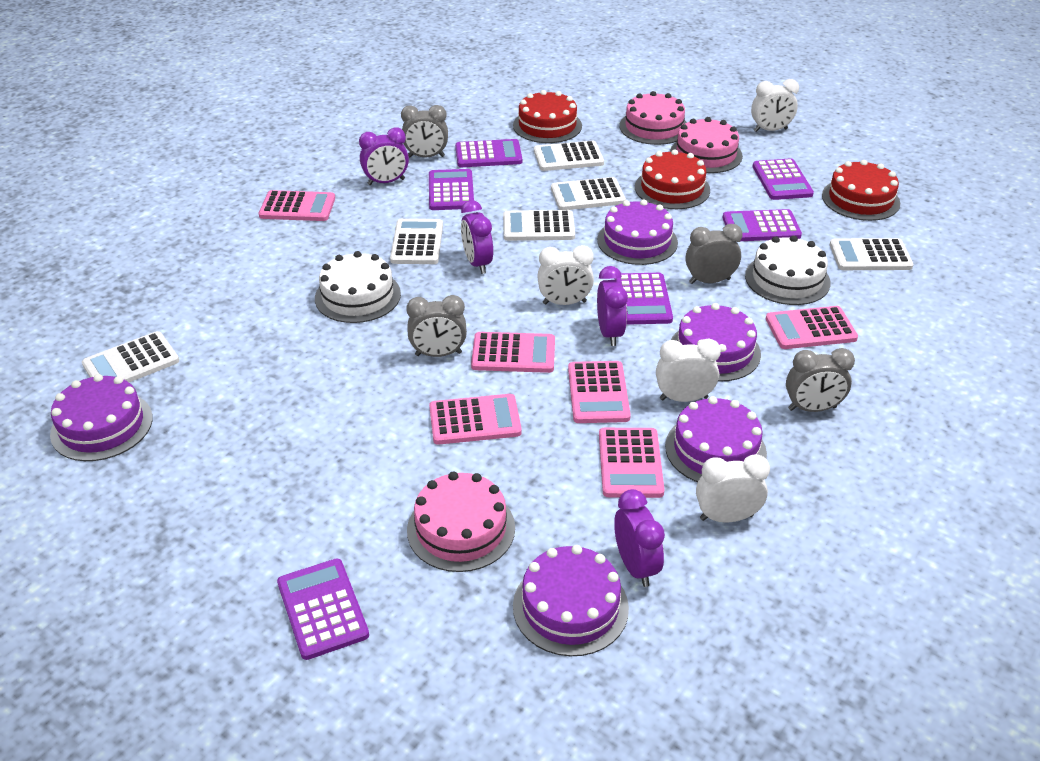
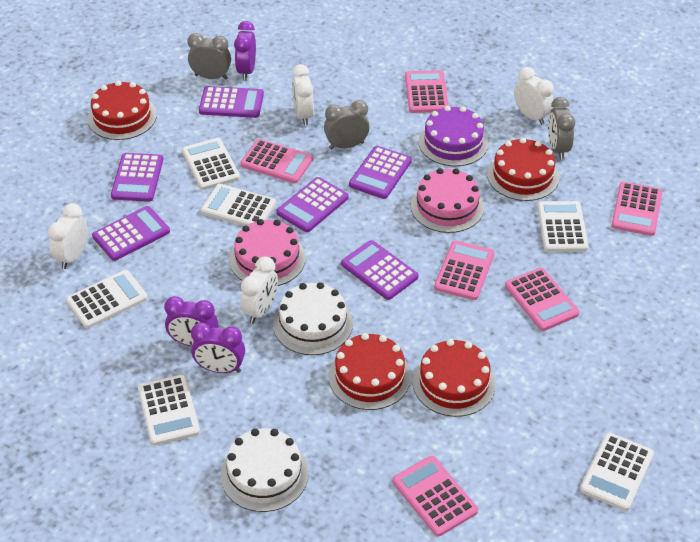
grey clock: [401,105,448,158] [406,295,467,357] [686,224,743,284] [786,348,855,412] = 4 -> [187,33,231,80] [324,100,370,149] [548,97,575,159] = 3
pink cake: [407,472,515,572] [619,91,687,145] [670,117,743,173] = 3 -> [230,219,306,286] [411,168,484,233] = 2
purple cake: [50,374,153,461] [513,545,629,656] [597,200,678,265] [665,396,767,482] [671,303,761,382] = 5 -> [418,106,488,166] = 1
purple clock: [359,128,409,185] [461,200,493,274] [597,266,628,346] [614,489,665,587] = 4 -> [164,296,218,346] [191,322,245,373] [234,21,256,80] = 3
red cake: [513,90,582,143] [635,149,710,209] [822,160,900,221] = 3 -> [88,81,157,140] [329,333,411,410] [413,339,496,417] [487,138,559,201] = 4

